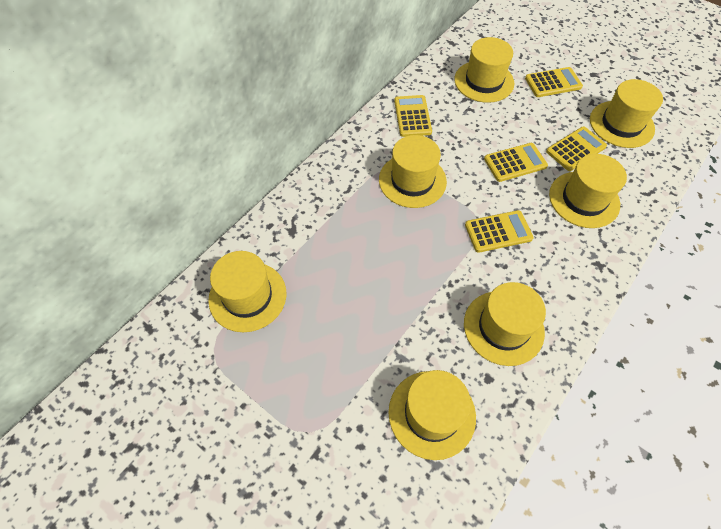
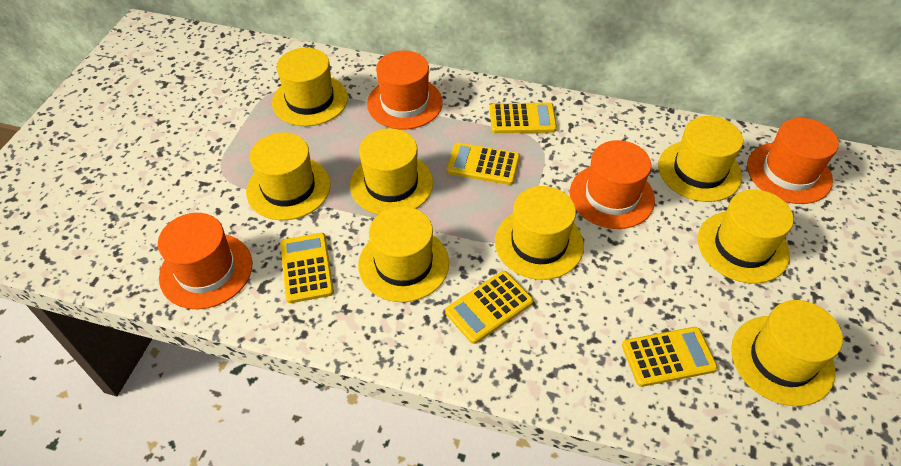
orange hat: none = 0 -> [158,213,252,309] [367,50,443,130] [570,140,655,229] [747,118,839,204] = 4
yellow hat: [208,251,286,332] [379,135,447,208] [389,370,476,460] [454,37,514,103] [464,282,546,366] [549,154,627,228] [590,79,663,148] = 7 -> [246,132,331,220] [272,48,348,126] [350,128,433,215] [358,206,449,302] [495,186,584,280] [658,116,743,202] [698,189,794,284] [731,300,843,406] = 8

